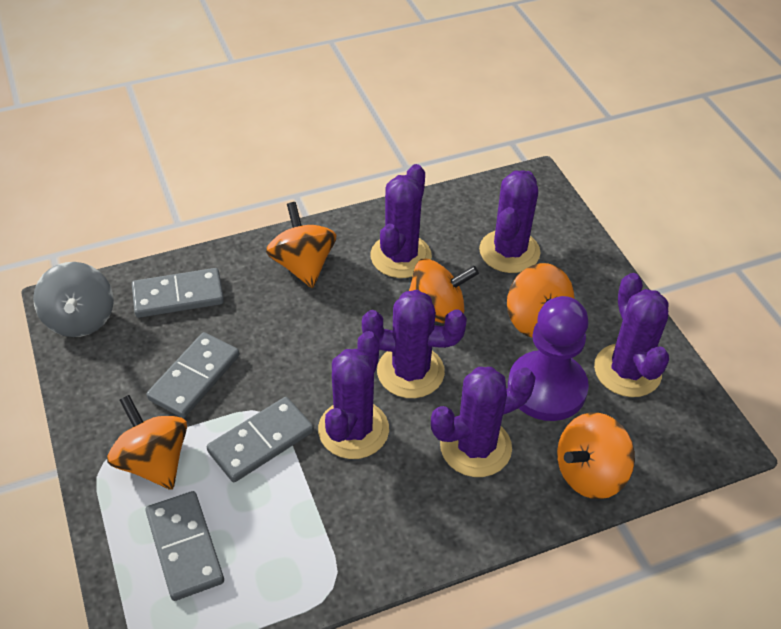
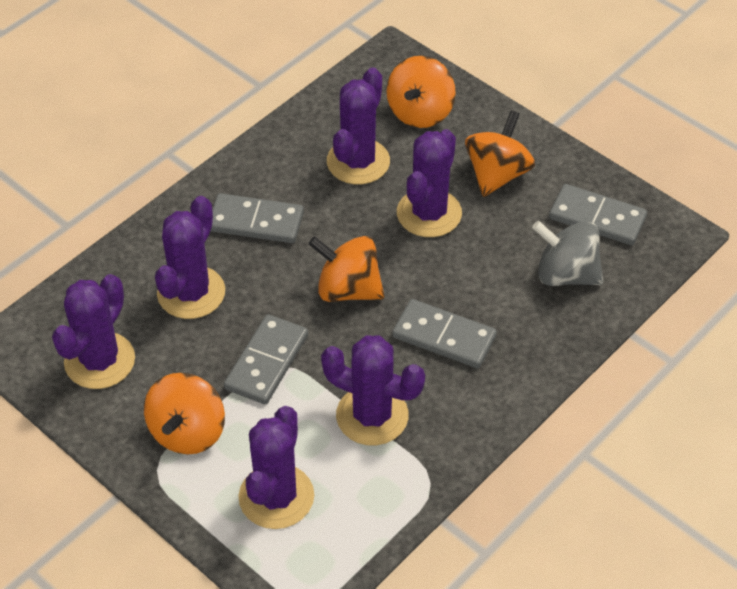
orange spinning top: [107,395,187,490] [266,202,337,288] [409,259,479,324] [507,263,575,338] [557,412,635,499] = 5 -> [144,373,225,455] [309,236,384,302] [386,56,456,128] [465,110,535,197] = 4
purple pawn: [508,296,589,421] = 1 -> none = 0

